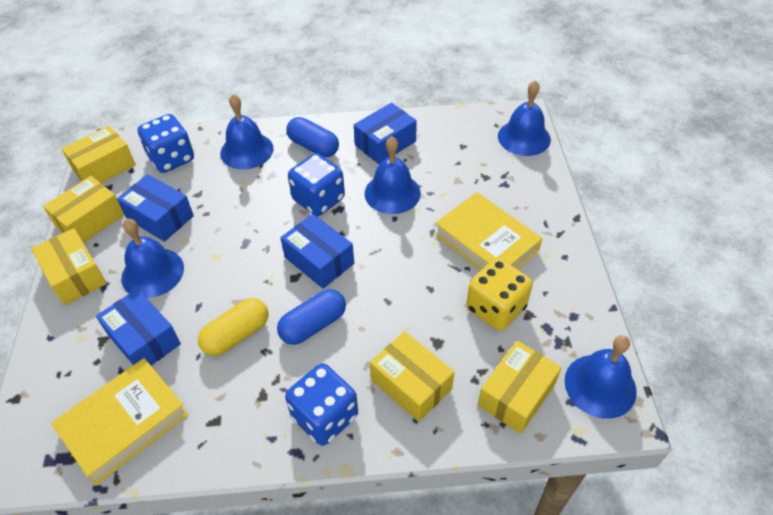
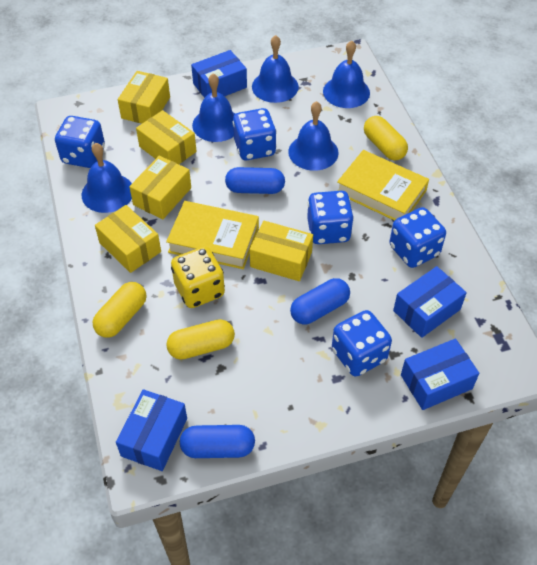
blue capsule: [277,289,346,345] [286,117,339,157] = 2 -> [180,425,255,458] [225,167,285,194] [290,278,350,325] = 3
blue dice: [137,114,194,173] [285,363,358,446] [288,153,345,216] = 3 -> [55,116,105,168] [233,108,277,160] [307,191,354,244] [332,310,392,377] [389,207,446,268] = 5
yellow capsule: [198,298,269,356] = 1 -> [93,282,146,338] [166,319,235,360] [364,116,408,160] = 3

